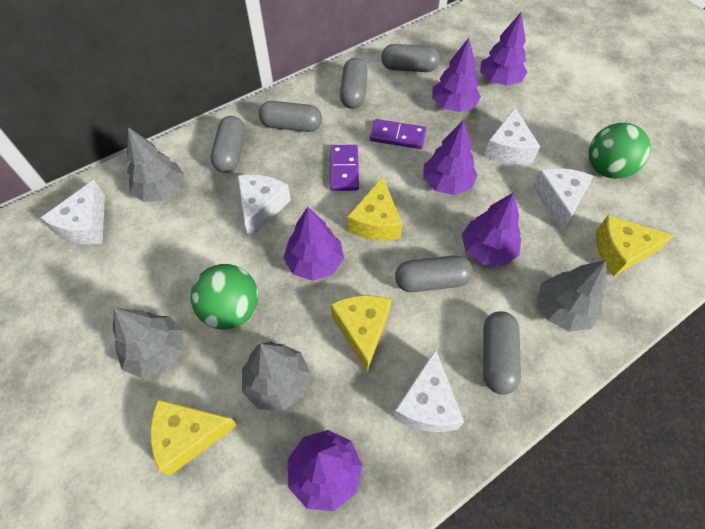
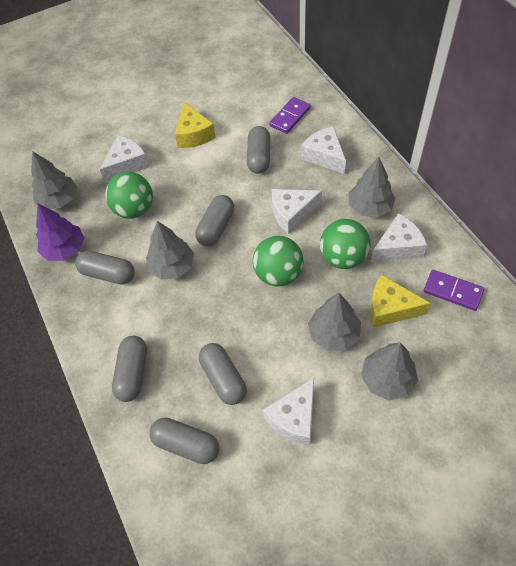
green ball: [190,264,258,330] [589,123,651,179] = 2 -> [105,172,153,219] [253,236,304,286] [320,219,371,269] = 3
grey tree: [113,308,183,378] [127,127,184,202] [242,342,310,411] [537,260,606,332] = 4 -> [31,151,77,209] [146,221,194,280] [308,293,361,351] [348,157,396,218] [361,342,418,401] = 5
purple tree: [283,207,344,281] [288,430,363,511] [423,120,478,195] [432,38,481,112] [462,193,521,266] [480,13,527,86] = 6 -> [36,203,84,261] = 1
yellow cheese: [150,399,238,475] [331,295,392,372] [347,177,403,241] [596,215,674,276] = 4 -> [175,102,216,148] [370,275,431,328] = 2

